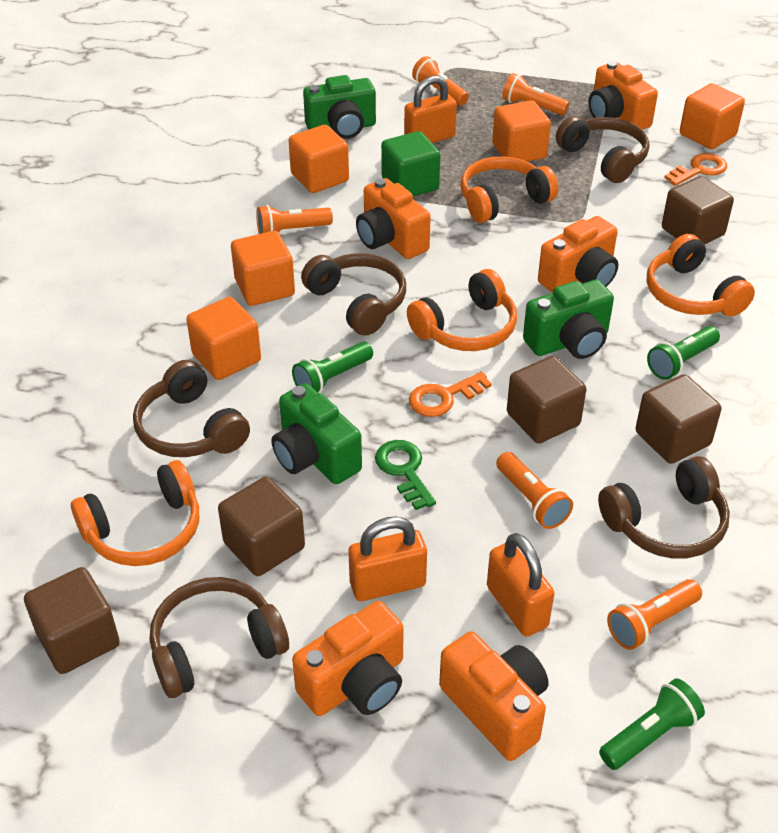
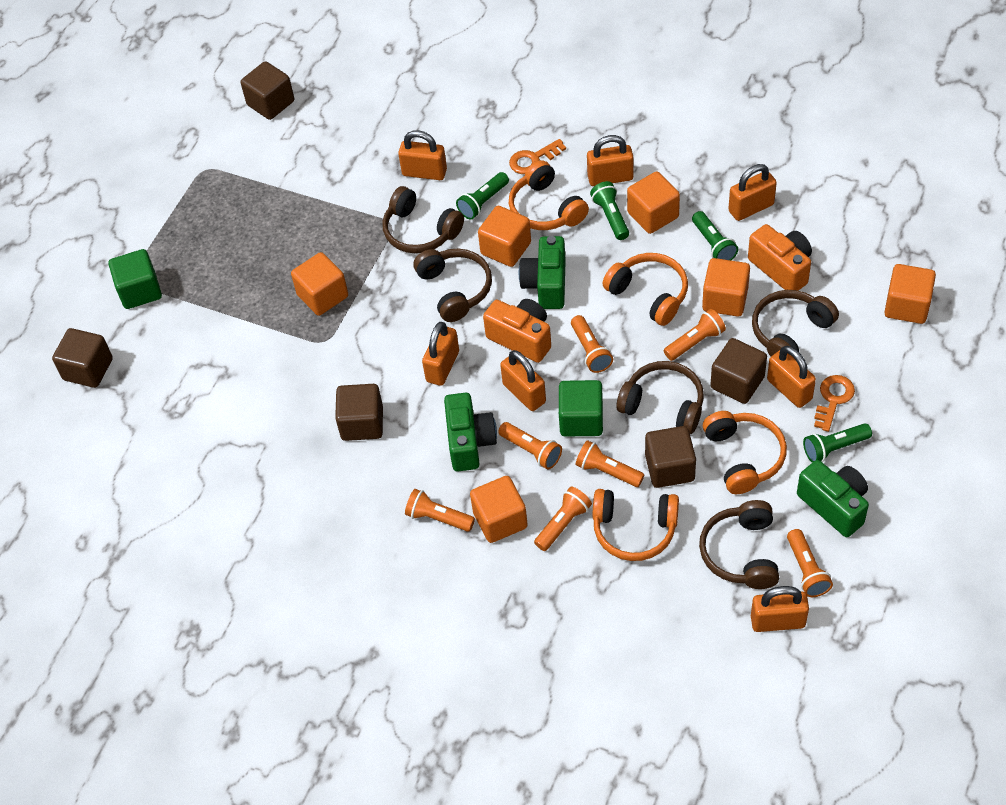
green cube: [381,131,440,196] = 1 -> [109,249,162,309] [559,380,603,437] = 2
green flashlight: [292,342,373,393] [599,678,705,770] [647,326,720,380] = 3 -> [456,172,509,220] [590,181,629,240] [692,211,738,260] [803,423,872,463] = 4
green key: [375,440,436,510] = 1 -> none = 0
orange camera: [292,601,404,716] [356,178,431,259] [439,632,548,761] [538,216,618,293] [588,61,658,130] = 5 -> [483,299,551,363] [748,224,812,291] = 2
orange cube: [186,297,261,380] [231,231,295,306] [289,125,349,193] [492,100,551,162] [680,83,745,149] = 5 -> [291,252,348,316] [470,476,528,543] [478,206,531,267] [627,171,680,234] [702,258,750,316] [884,264,936,324] = 6
orange flashlight: [256,205,333,234] [412,56,469,105] [496,452,573,529] [502,73,569,115] [607,579,702,650] = 5 -> [405,489,475,532] [498,422,562,469] [534,487,592,551] [571,315,613,373] [576,440,644,487] [664,309,726,361] [787,529,833,597] = 7
orange padlock: [348,516,427,601] [404,76,457,143] [487,533,554,637] = 3 -> [398,130,447,180] [422,322,459,386] [500,350,546,411] [587,135,633,186] [728,164,777,221] [751,586,809,632] [767,346,816,408] = 7

